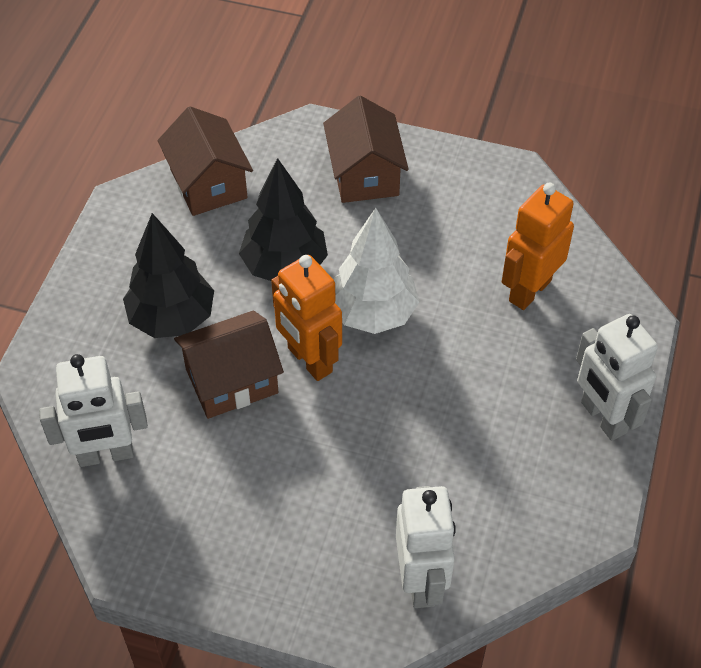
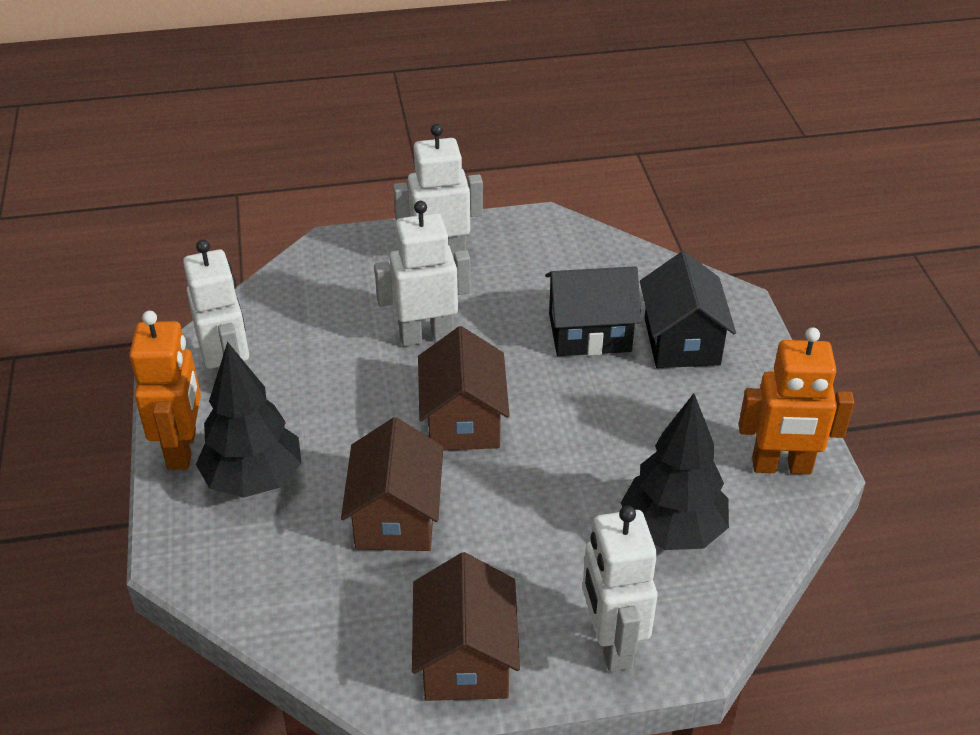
black house: none = 0 -> [545,266,642,356] [640,251,736,368] = 2
white robot: [39,354,148,467] [396,486,456,608] [576,314,658,441] = 3 -> [183,240,249,374] [374,201,471,346] [393,124,483,258] [582,506,658,672] = 4
white tree: [333,208,419,334] = 1 -> none = 0

